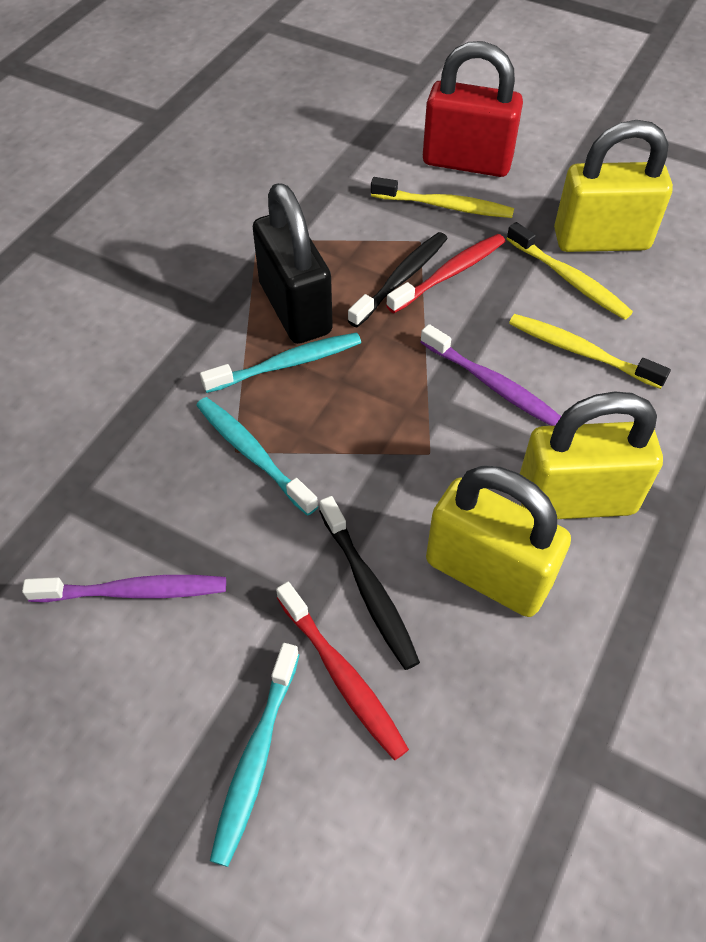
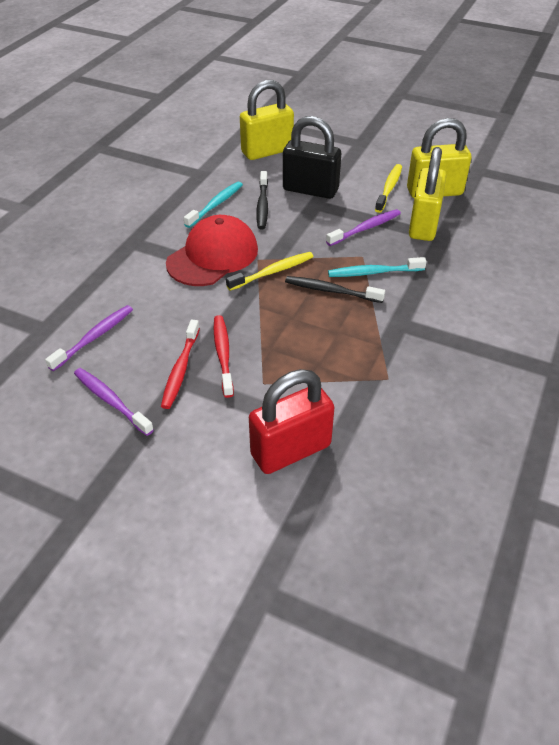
purple toothbrush: [22,575,226,602] [420,324,561,426] = 2 -> [45,305,133,371] [74,368,154,436] [326,209,401,246] = 3
red cap: none = 0 -> [166,215,258,286] = 1
turquoise toothbrush: [196,397,318,516] [200,332,361,393] [210,643,299,867] = 3 -> [184,182,243,228] [328,257,427,277] = 2
yellow toothbrush: [371,177,514,218] [507,222,633,320] [509,314,671,389] = 3 -> [226,252,314,291] [375,164,402,213] = 2

